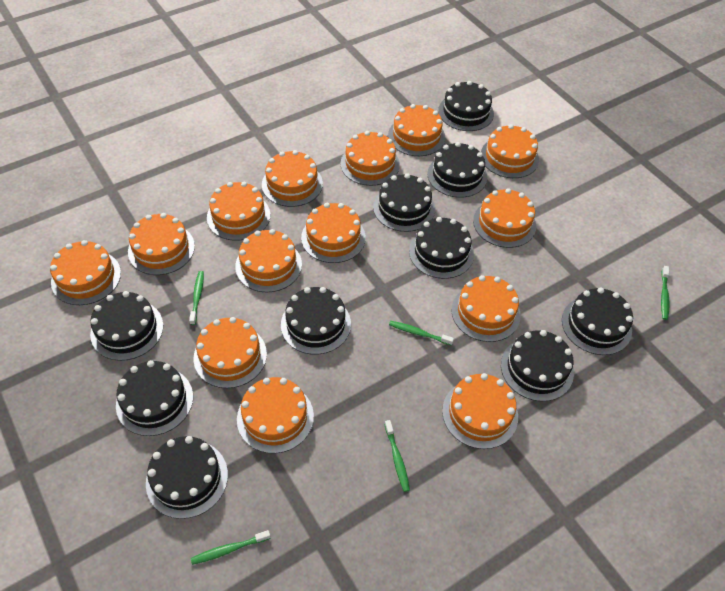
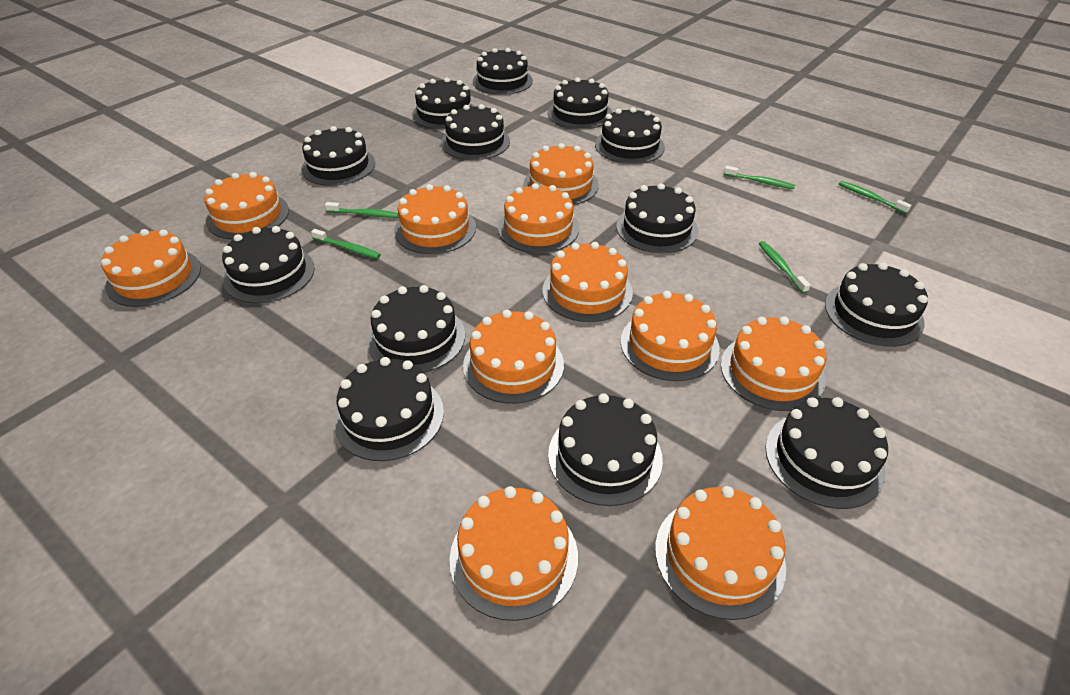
black cake: [90,291,163,361] [116,360,193,436] [146,436,228,519] [281,287,351,355] [373,173,435,232] [409,217,474,279] [427,142,487,198] [438,81,494,131] [501,330,574,401] [562,287,633,355] = 10 -> [222,226,315,303] [301,126,375,186] [334,357,444,461] [367,285,465,373] [412,78,475,129] [441,104,510,160] [473,48,533,95] [548,77,612,129] [548,393,663,506] [595,107,665,164] [616,183,698,253] [765,397,888,509] [825,262,928,347] = 13
orange cake: [50,240,121,305] [128,213,195,275] [194,317,267,388] [207,182,270,241] [235,229,302,292] [237,377,314,453] [262,150,323,207] [301,203,366,263] [340,131,400,186] [388,104,445,156] [442,373,518,449] [452,275,521,342] [473,188,536,248] [481,124,539,178] = 14 -> [101,229,201,307] [204,172,289,240] [394,184,476,254] [450,486,578,621] [463,310,564,404] [498,183,579,253] [524,143,598,205] [542,242,633,322] [621,291,720,381] [655,486,786,620] [721,316,827,411] = 11

